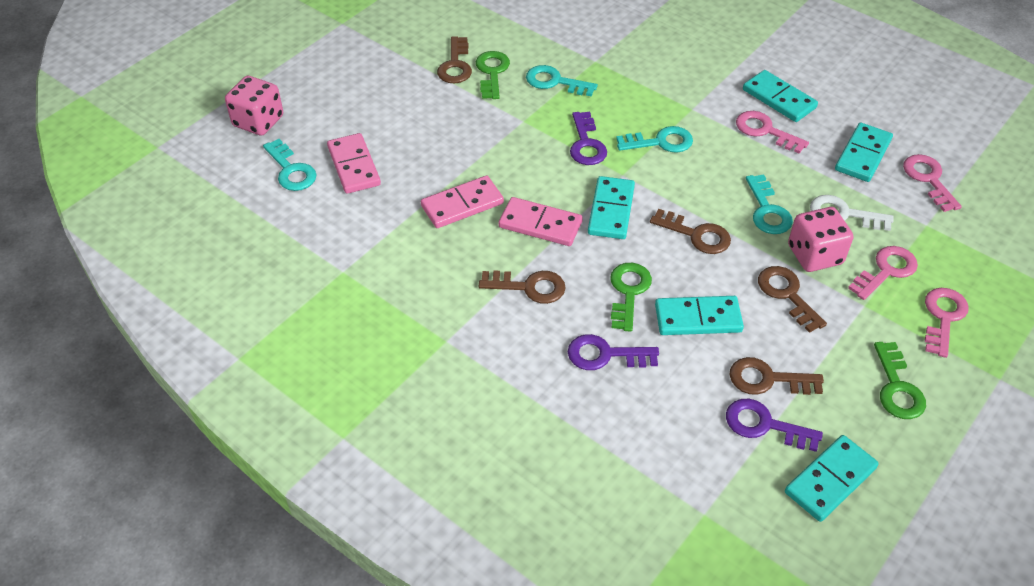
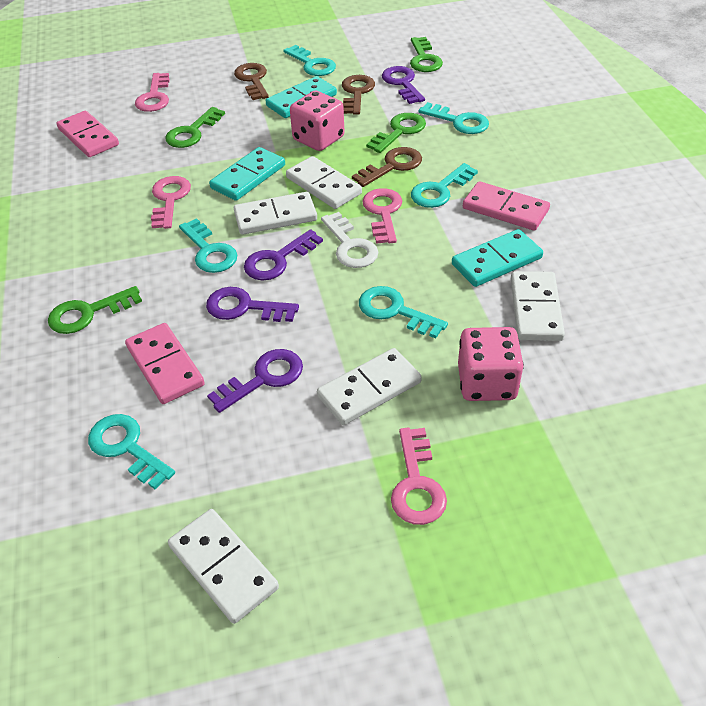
brown key: [437,36,472,84] [479,271,566,304] [650,209,731,254] [729,357,824,395] [758,266,827,333] = 5 -> [234,63,269,100] [342,75,375,115] [352,147,422,187] = 3
green key: [476,51,510,99] [610,263,652,332] [874,342,926,419] = 3 -> [48,286,142,334] [165,107,225,148] [366,113,426,153] [410,37,443,72] = 4
purple key: [568,334,659,370] [570,112,607,165] [726,399,823,452] = 3 -> [206,287,299,322] [207,349,303,413] [244,229,323,280] [382,66,425,104] = 4
turquoise domino: [588,176,635,239] [655,296,744,335] [743,70,818,122] [785,435,879,522] [835,123,893,182] = 5 -> [209,147,285,201] [266,76,337,118] [452,229,543,287] = 3
turquoise key: [263,139,317,191] [526,65,598,97] [616,126,693,153] [746,174,793,234] = 4 -> [88,414,175,489] [179,218,237,273] [283,45,336,76] [359,286,448,338] [411,163,478,208] [418,102,489,134] = 6
white domino: none = 0 -> [168,509,279,624] [234,192,317,235] [286,156,362,209] [317,348,422,425] [511,271,565,341] = 5

